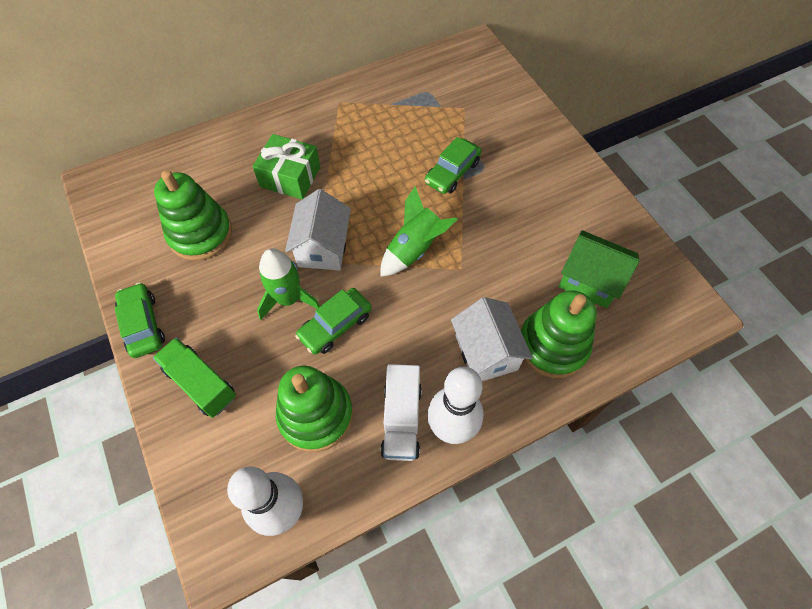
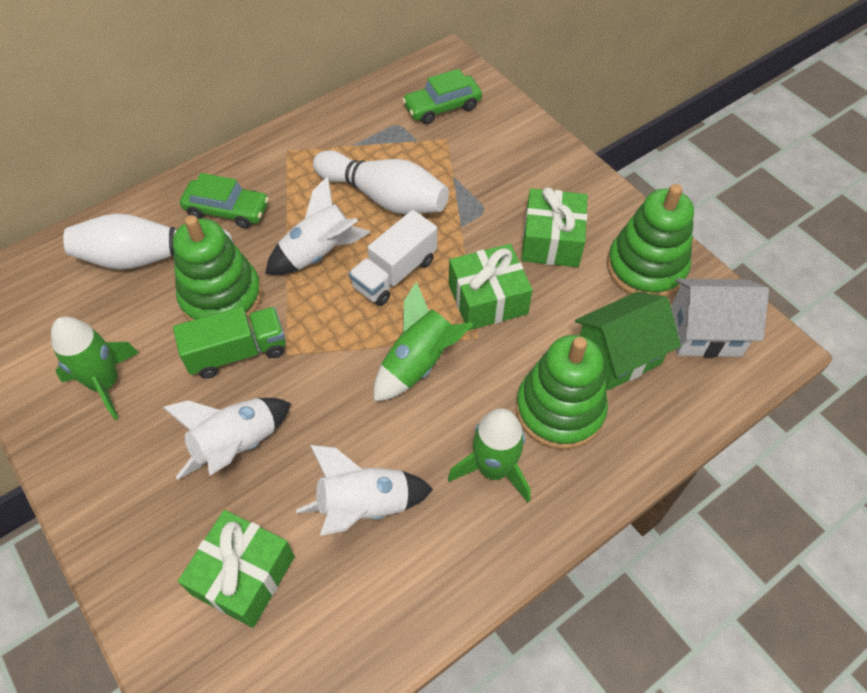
green car: [115,282,165,358] [295,288,372,355] [425,137,481,194] = 3 -> [180,173,269,229] [402,69,482,124] = 2
green gift: [253,134,320,199] = 1 -> [178,510,295,628] [449,244,533,330] [521,187,588,267] = 3
green rocket: [257,249,320,320] [381,186,458,276] = 2 -> [51,317,139,420] [374,281,473,402] [448,408,531,503] = 3
white house: [285,189,351,271] [451,297,533,381] = 2 -> [671,279,769,358] = 1
white rocket: none = 0 -> [162,398,291,479] [265,176,371,275] [296,445,433,536] = 3

